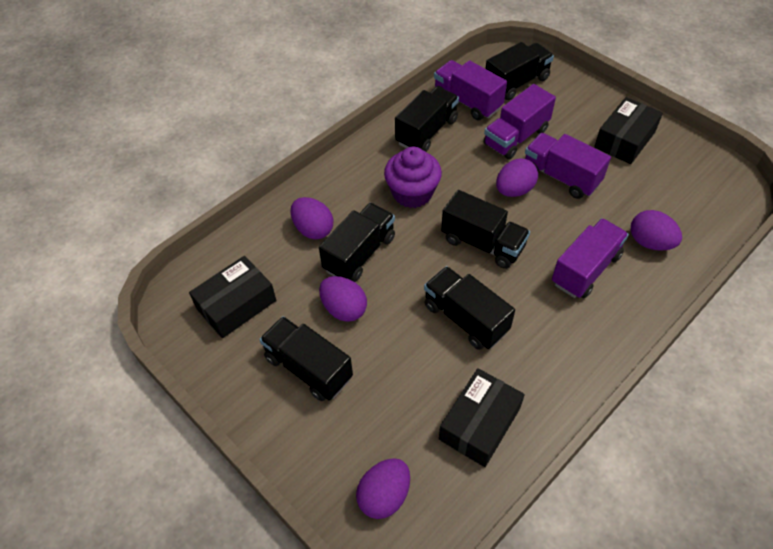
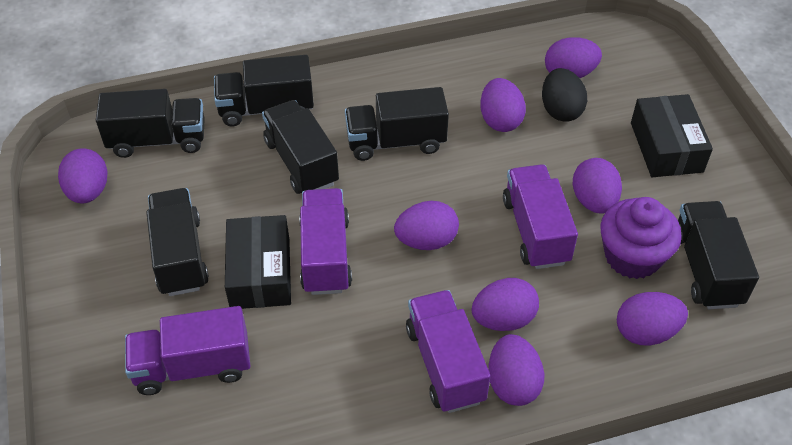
black box: [189,256,276,338] [439,368,525,467] [594,97,663,164] = 3 -> [225,215,291,309] [631,94,713,177] = 2
black egg: none = 0 -> [542,68,587,122] = 1
purple egg: [291,197,333,239] [319,276,367,322] [356,458,410,519] [496,158,538,197] [631,210,682,251] = 5 -> [58,149,108,203] [394,201,459,250] [472,278,539,331] [480,78,526,132] [488,334,544,406] [545,37,602,78] [573,158,622,214] [617,292,688,345] = 8

